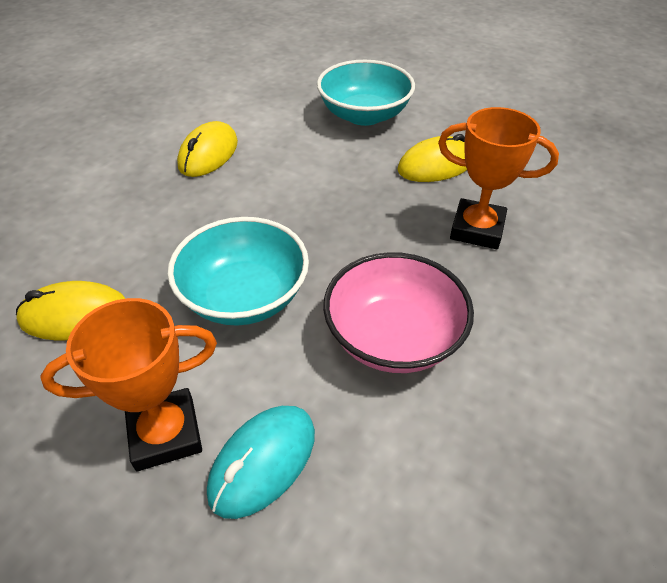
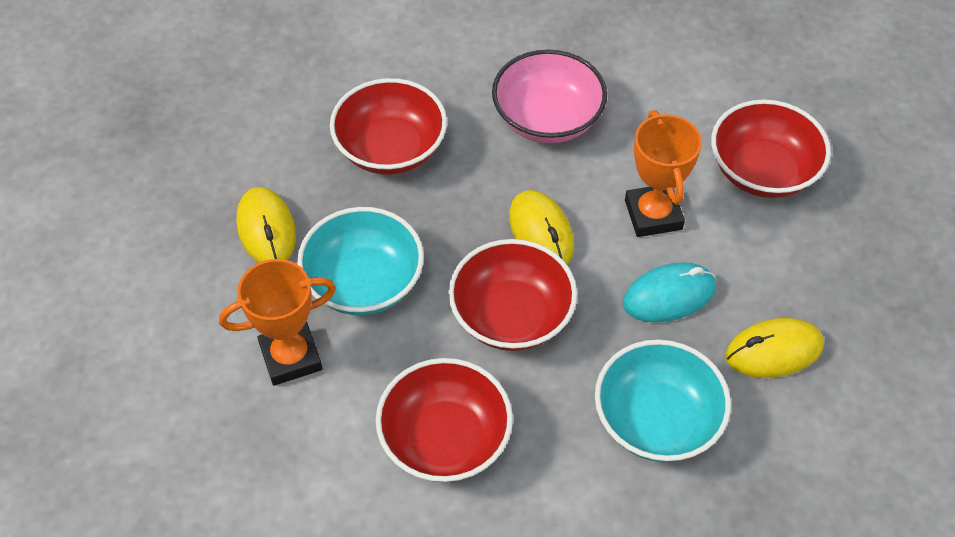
red bowl: none = 0 -> [330,78,447,175] [376,358,513,482] [448,239,577,351] [711,100,831,198] = 4

